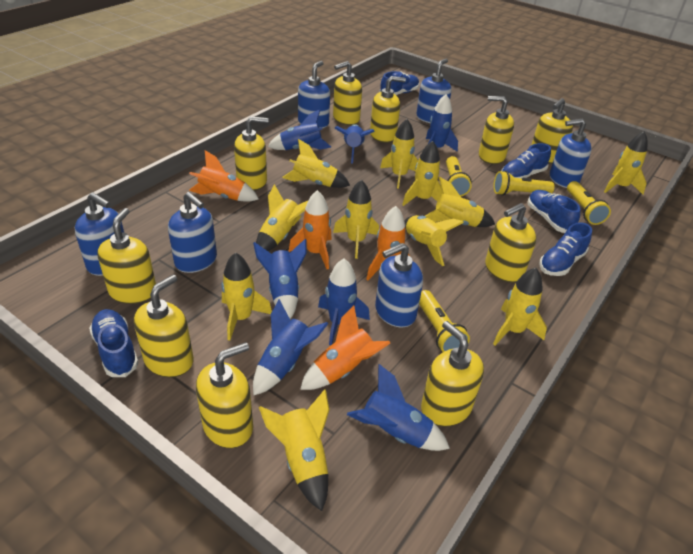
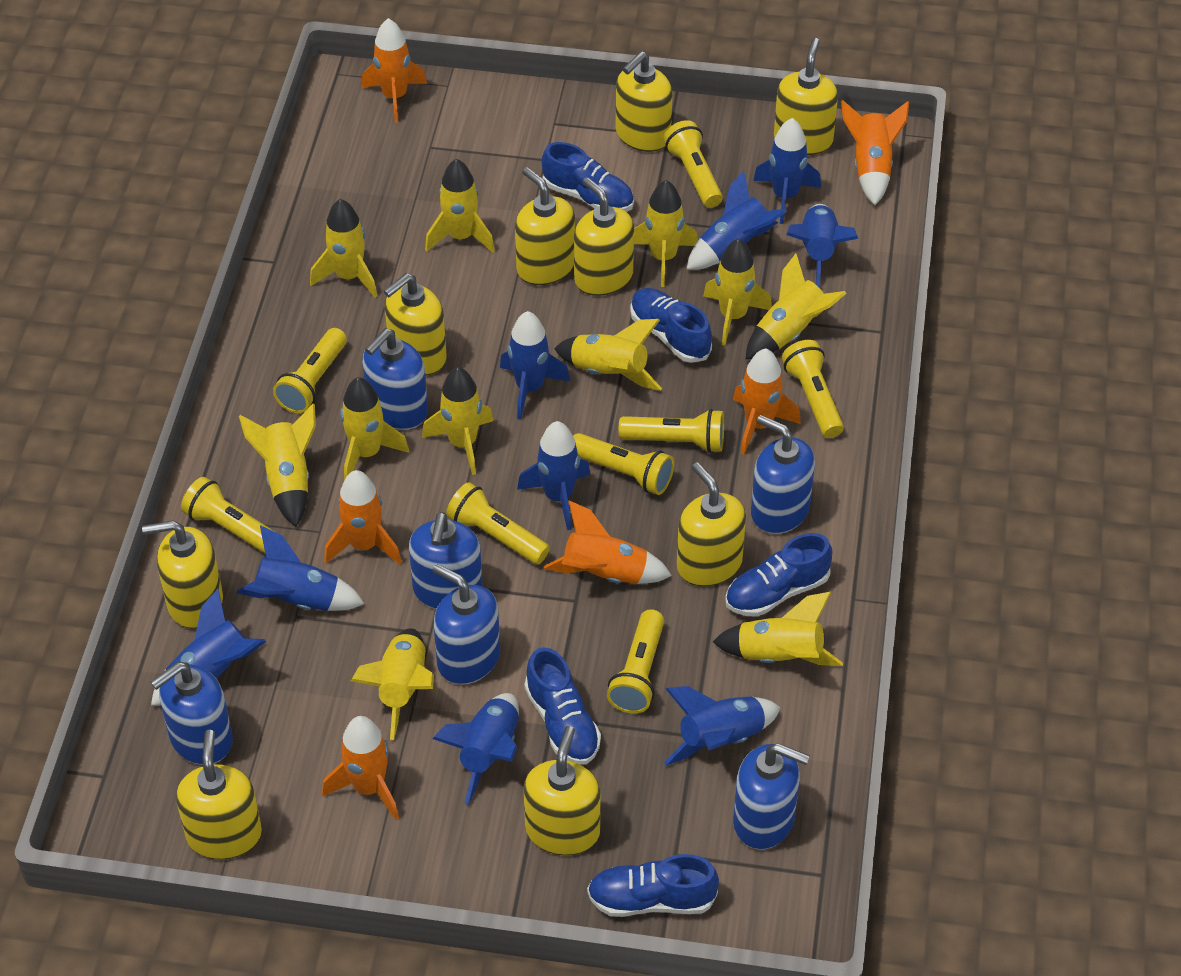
blue rocket: [253,239,307,319] [253,299,328,395] [268,110,331,150] [318,259,370,345] [334,124,375,163] [347,364,450,451] [426,94,458,152] = 7 -> [151,589,266,706] [237,525,364,611] [432,693,519,804] [500,311,570,419] [517,421,590,530] [664,686,781,766] [686,171,787,270] [753,118,821,224] [786,204,858,288] = 9
orange rocket: [189,150,259,202] [288,190,332,269] [300,306,390,390] [366,206,410,280] = 4 -> [322,716,399,820] [324,470,402,565] [361,18,427,123] [544,500,672,584] [733,348,801,455] [841,100,909,205] = 6
yellow flashlight: [419,290,470,352] [446,156,472,196] [494,171,555,195] [567,181,611,225] = 4 -> [181,477,277,553] [273,328,347,413] [446,482,550,564] [573,433,674,495] [607,609,664,714] [619,409,724,453] [663,120,723,208] [782,340,844,438] = 8
yellow soap dispenser: [98,208,156,304] [134,275,194,377] [196,342,253,448] [234,116,268,191] [333,61,362,125] [370,76,406,143] [421,321,484,427] [479,96,514,164] [485,203,536,283] [532,98,573,164] = 10 -> [142,521,223,629] [176,730,262,859] [384,273,447,376] [515,167,575,285] [524,726,601,855] [574,177,634,296] [616,51,672,152] [677,462,746,586] [774,38,838,155] = 9

